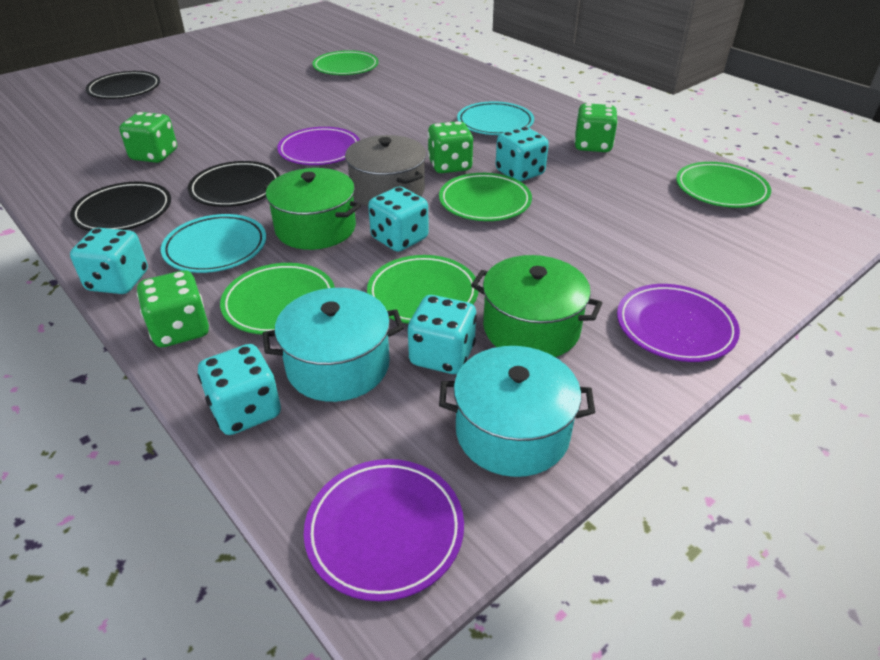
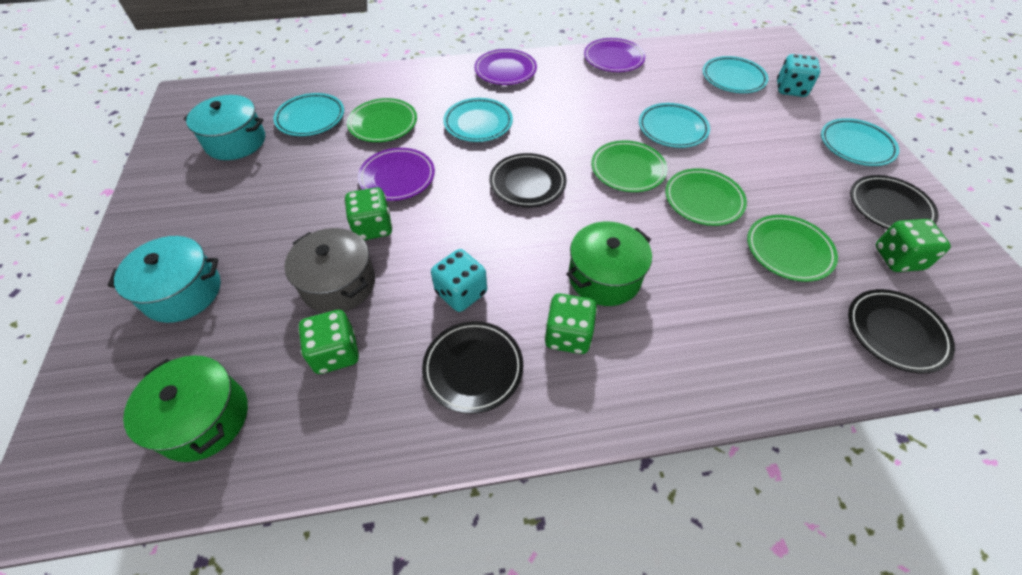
black plate: [70,181,171,231] [86,71,160,99] [188,161,280,207] = 3 -> [422,321,523,414] [489,153,567,207] [848,289,955,373] [850,175,938,229] = 4
green plate: [220,263,335,335] [313,50,379,75] [367,255,478,324] [439,173,532,221] [676,162,771,208] = 5 -> [347,98,417,142] [591,141,667,192] [665,168,747,226] [747,215,838,282] = 4
turquoise dice: [70,228,148,294] [197,344,281,435] [368,187,429,252] [407,295,477,374] [495,127,549,182] = 5 -> [431,249,487,312] [777,54,820,97] = 2
turquoise plate: [161,214,266,273] [457,101,534,135] = 2 -> [273,93,344,136] [443,98,513,142] [639,103,710,148] [703,56,768,93] [821,118,899,166] = 5

